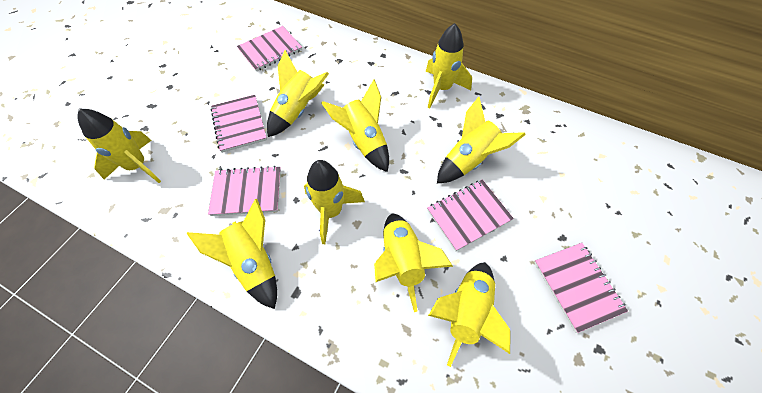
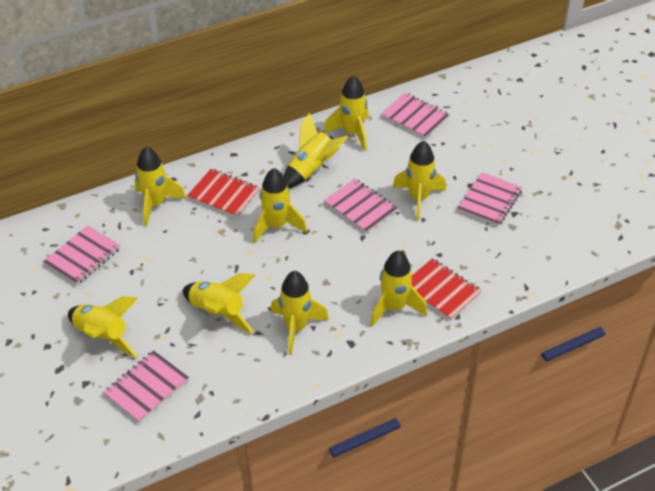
red notebook: none = 0 -> [187,169,260,218] [412,258,481,321] = 2

